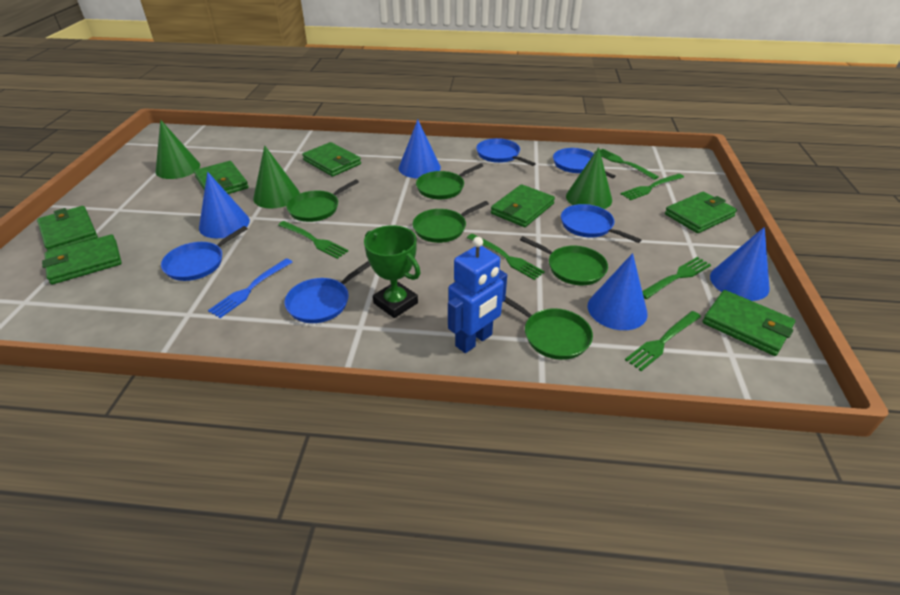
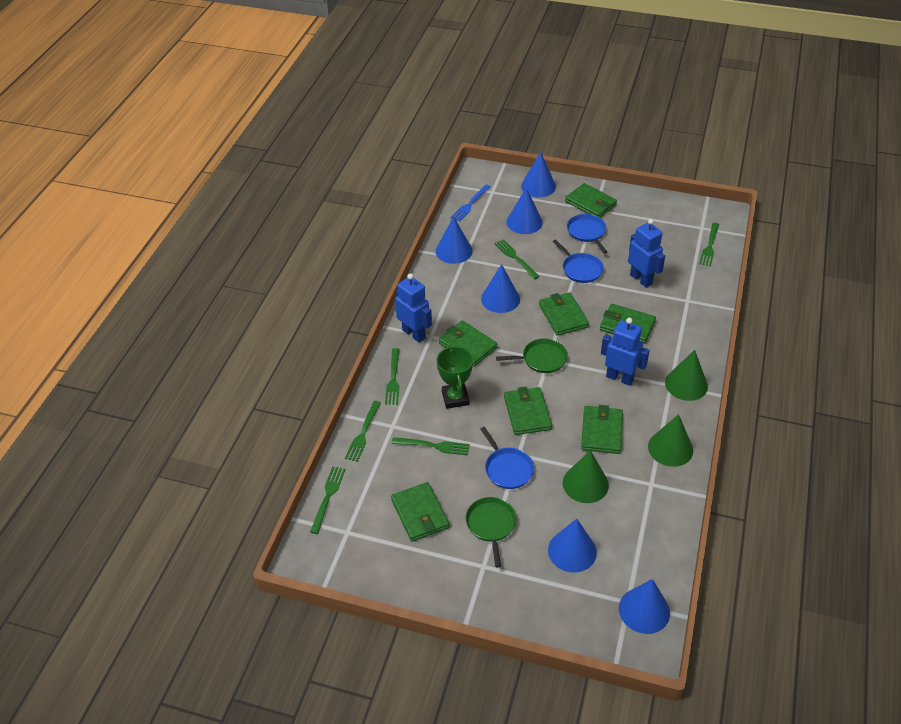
blue cone: [199,172,250,238] [399,119,441,178] [587,253,648,330] [710,227,770,301] = 4 -> [435,216,473,264] [481,264,520,313] [506,188,543,234] [521,152,556,197] [548,519,597,573] [619,579,670,634] = 6
blue pan: [161,226,248,281] [285,261,371,323] [476,138,536,166] [553,148,616,178] [561,204,642,243] = 5 -> [480,427,534,489] [552,239,604,283] [567,214,607,254] = 3
blue robot: [448,237,507,353] = 1 -> [395,273,432,342] [601,318,650,386] [628,219,665,288] = 3
green pan: [287,179,359,222] [413,201,489,243] [416,163,483,199] [504,297,593,360] [520,236,608,285] = 5 -> [466,497,517,567] [496,338,568,373] = 2

